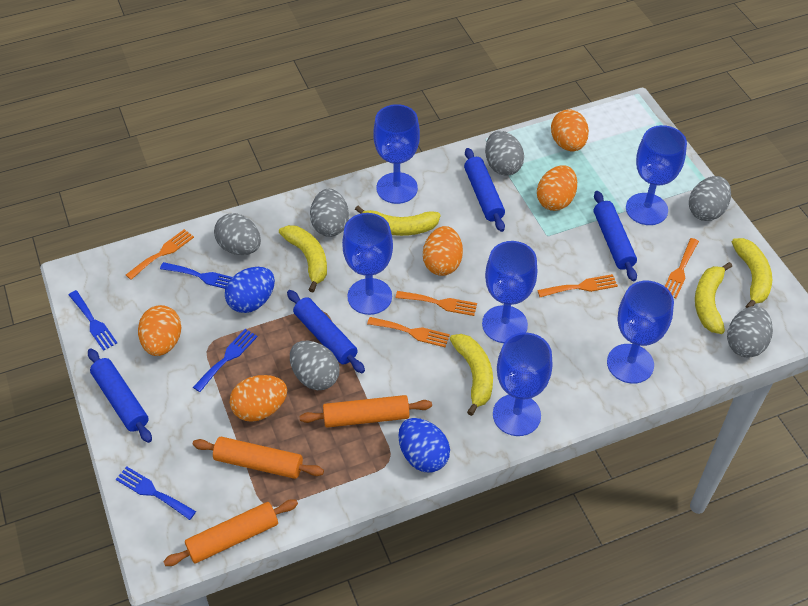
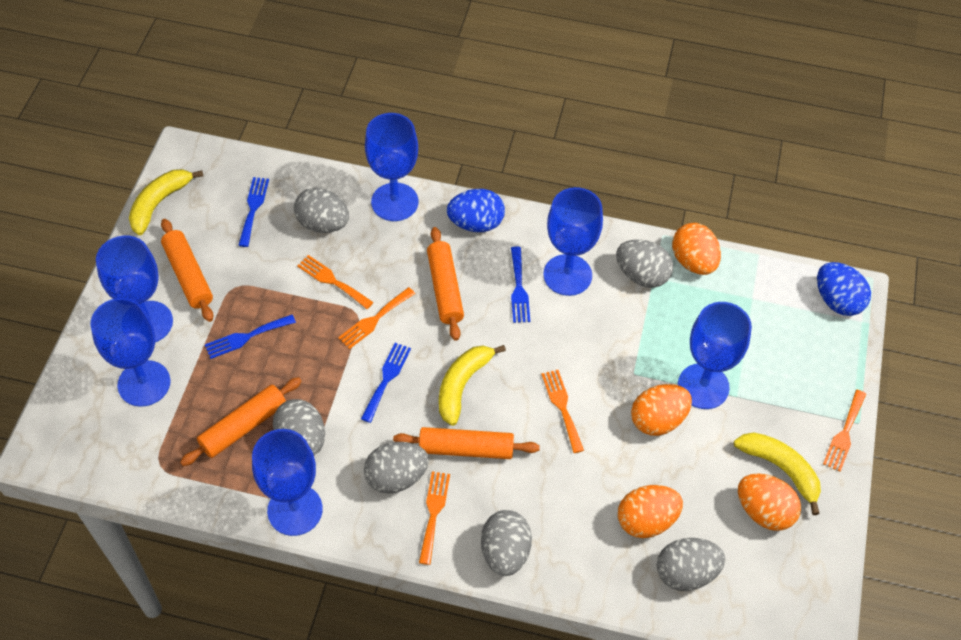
blue rolling pin: [88,349,152,443] [287,290,365,373] [464,148,505,232] [594,191,637,281] = 4 -> none = 0
orange egg: [138,305,181,356] [230,375,287,422] [423,226,463,276] [537,165,577,211] [551,109,589,151] = 5 -> [618,485,683,538] [631,384,692,436] [672,223,721,275] [738,474,801,531] = 4
orange rolling pin: [163,499,298,566] [193,437,324,479] [300,395,432,428] = 3 -> [161,219,213,322] [180,377,302,466] [393,427,540,459] [427,227,464,341] = 4
yellow banana: [279,225,327,292] [355,206,441,236] [450,334,493,416] [695,262,732,334] [732,238,772,308] = 5 -> [129,169,203,235] [439,345,506,426] [734,432,821,515] = 3

